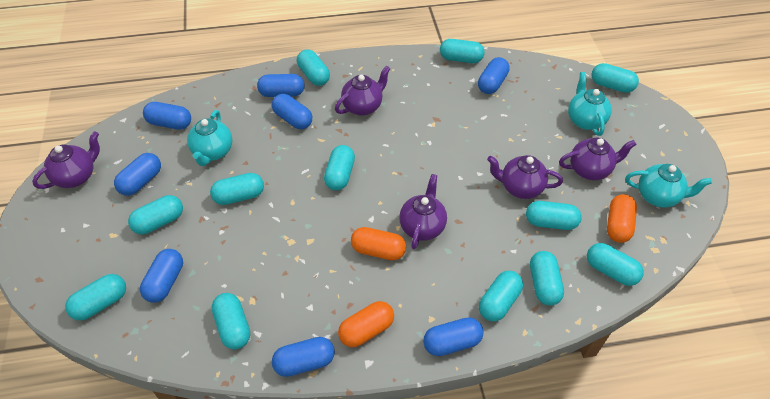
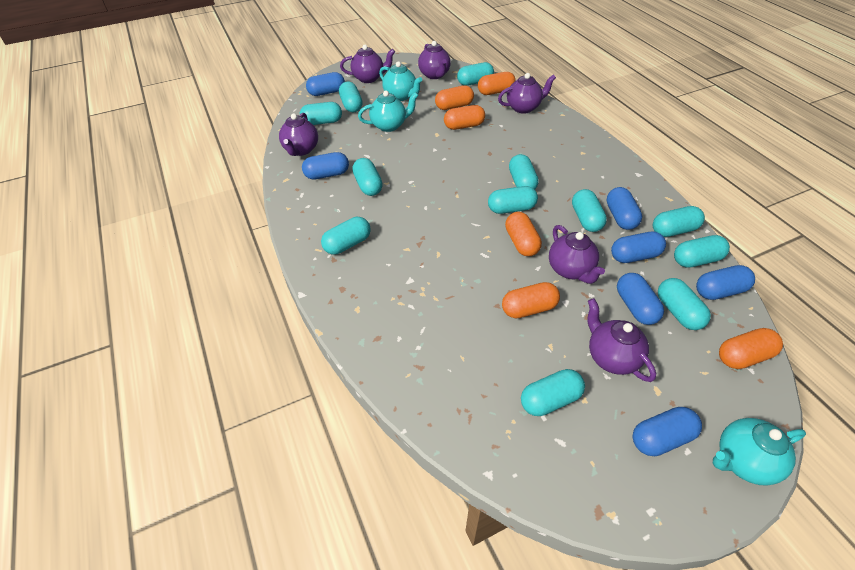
blue capsule: [114,153,161,196] [140,249,183,303] [143,102,191,130] [257,74,305,97] [272,94,312,129] [272,337,335,377] [423,317,484,356] [478,57,510,94] = 8 -> [302,152,349,180] [306,72,345,96] [606,187,642,230] [611,232,666,263] [617,273,664,325] [633,407,702,456] [696,265,755,300] = 7
orange capsule: [338,301,394,347] [351,227,406,260] [607,194,637,243] = 3 -> [435,85,474,110] [444,105,485,130] [478,72,516,95] [502,282,560,318] [505,212,542,256] [719,328,783,369] = 6
purple teapot: [32,131,100,189] [335,66,391,116] [399,174,447,249] [487,155,563,199] [559,138,636,180] = 5 -> [279,113,318,156] [340,45,395,83] [418,41,451,79] [498,73,556,114] [549,225,605,284] [587,298,656,382] = 6

